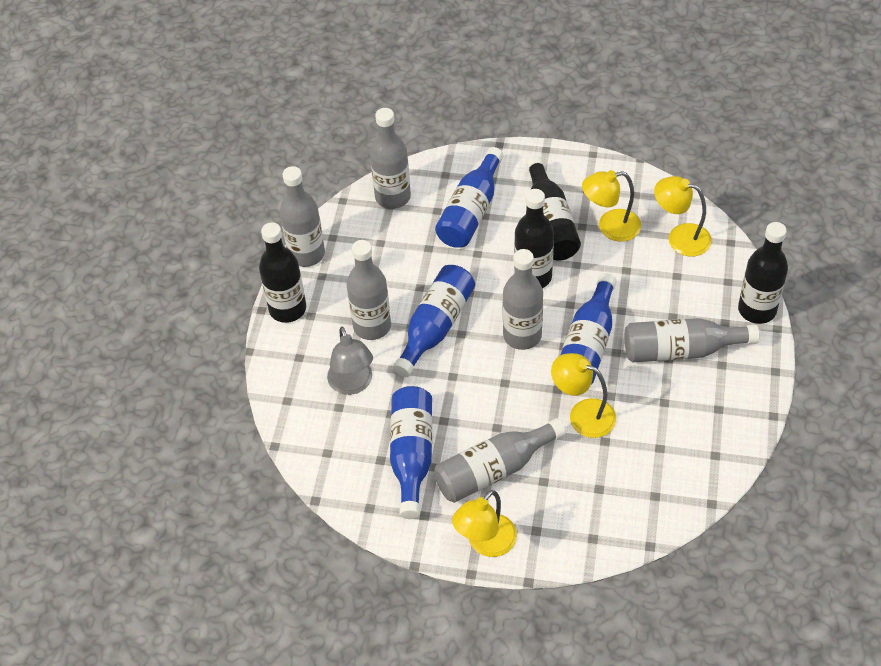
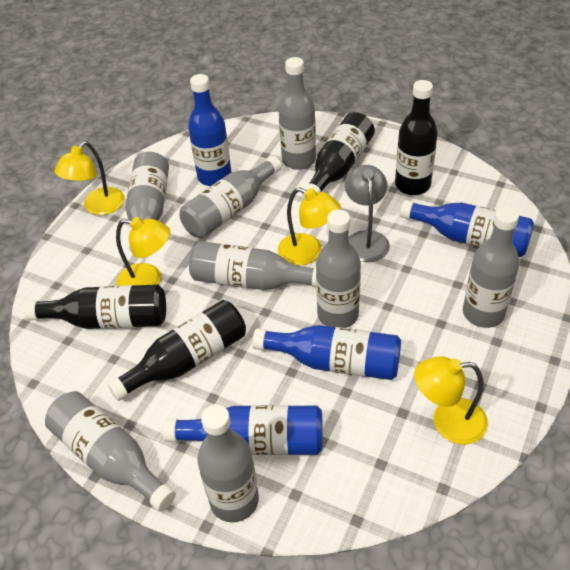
grey bottle: [280,166,325,267] [347,240,391,340] [370,108,411,209] [434,418,566,503] [503,249,543,350] [625,318,759,363] = 6 -> [45,391,176,512] [125,152,169,252] [180,156,282,239] [189,241,316,290] [197,404,259,523] [278,57,316,170] [316,210,361,328] [463,207,519,328] = 8

